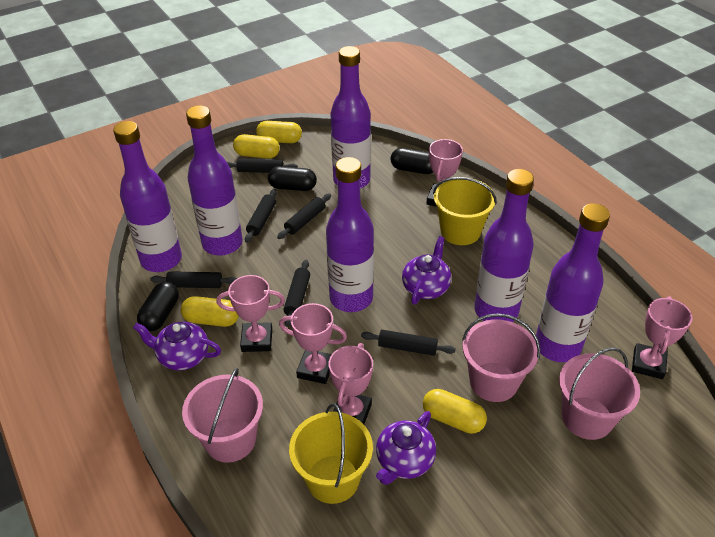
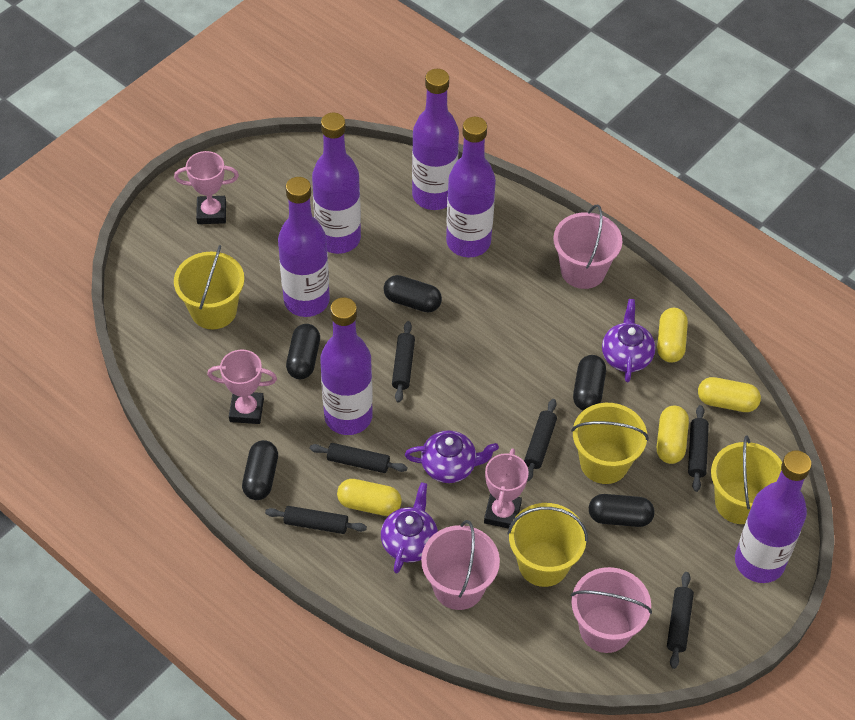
black capsule: [137,282,179,331] [268,166,317,191] [391,148,433,174] = 3 -> [242,440,278,500] [286,324,320,379] [384,275,442,312] [573,355,606,411] [589,494,654,527] = 5
pink trophy: [216,275,285,352] [279,303,347,384] [328,343,373,424] [426,139,463,207] [632,296,693,379] = 5 -> [174,151,239,224] [207,350,277,424] [484,448,529,529] = 3
yellow bucket: [289,404,373,504] [433,177,497,245] = 2 -> [174,245,244,329] [508,503,588,587] [571,403,649,484] [711,435,782,524] = 4

